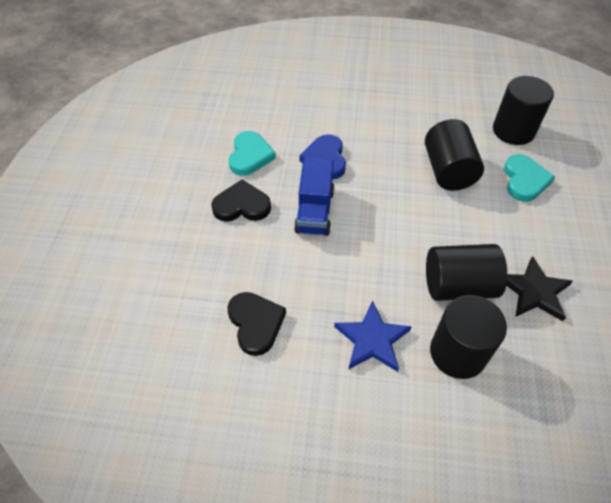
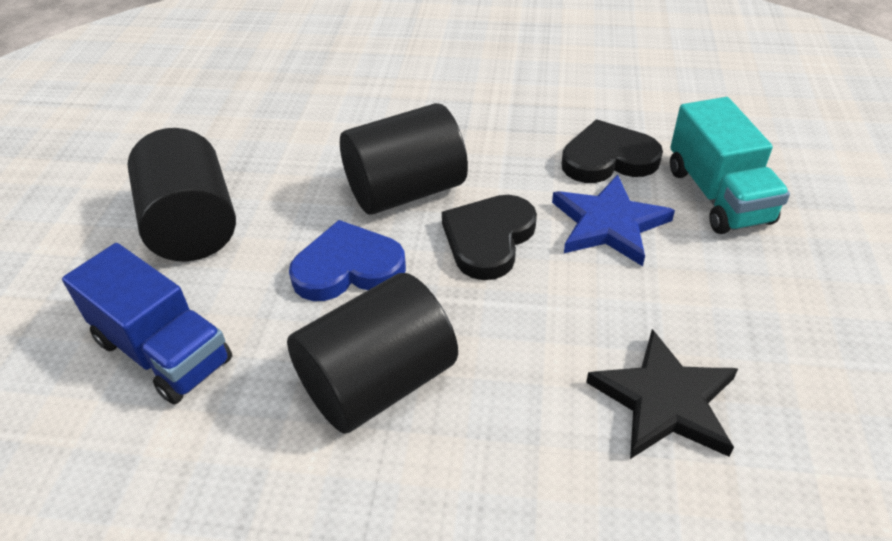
black cylinder: [425,119,484,191] [426,244,507,301] [430,295,507,379] [493,76,554,145] = 4 -> [127,128,236,262] [287,273,458,433] [340,103,468,215] = 3
turquoise heart: [229,131,276,176] [504,154,555,202] = 2 -> none = 0
turquoise truck: none = 0 -> [670,97,790,234] = 1

